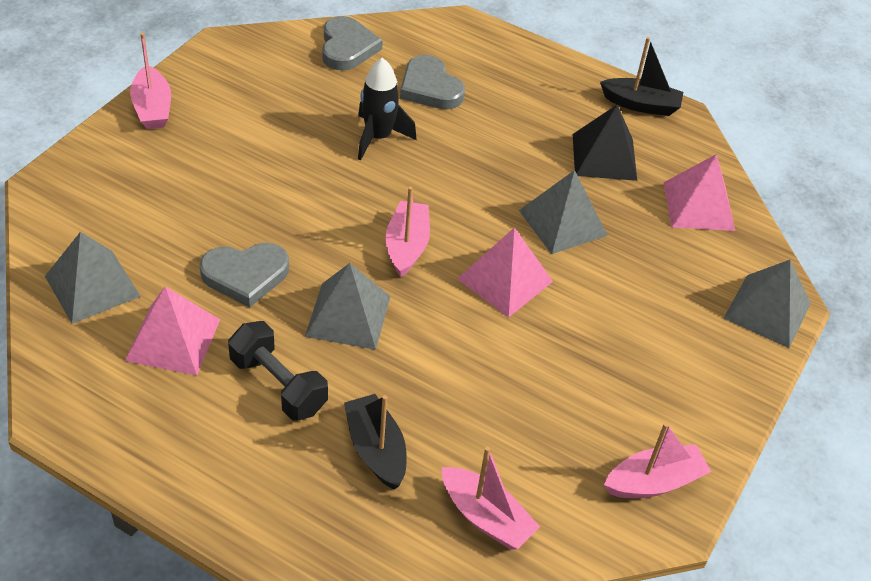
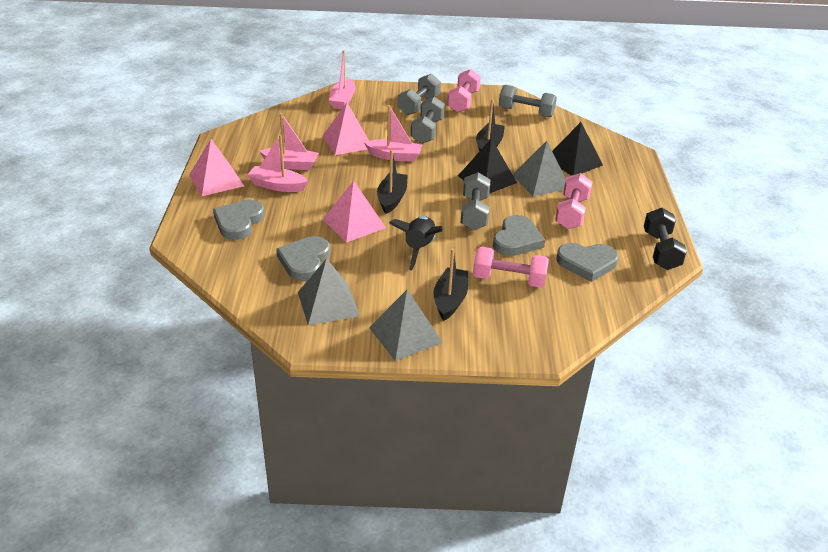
black boat: [344,394,406,489] [600,37,683,116] = 2 -> [377,150,408,214] [434,249,468,321] [476,99,505,151] = 3
black pyramid: [573,105,637,181] = 1 -> [458,138,517,194] [552,122,603,176] = 2
grey dumbbell: none = 0 -> [398,74,441,115] [411,97,445,144] [461,172,490,230] [499,85,557,117] = 4
grey heart: [200,243,289,307] [322,16,383,71] [400,55,465,109] = 3 -> [213,199,265,240] [276,236,330,281] [493,215,545,256] [556,243,619,282] = 4
grey pyramid: [45,232,141,324] [305,263,390,350] [519,170,608,254] [724,260,811,348] = 4 -> [298,258,360,325] [369,290,443,361] [513,141,566,197] = 3
pink dumbbell: none = 0 -> [447,69,481,113] [473,247,549,288] [555,173,592,229] = 3

